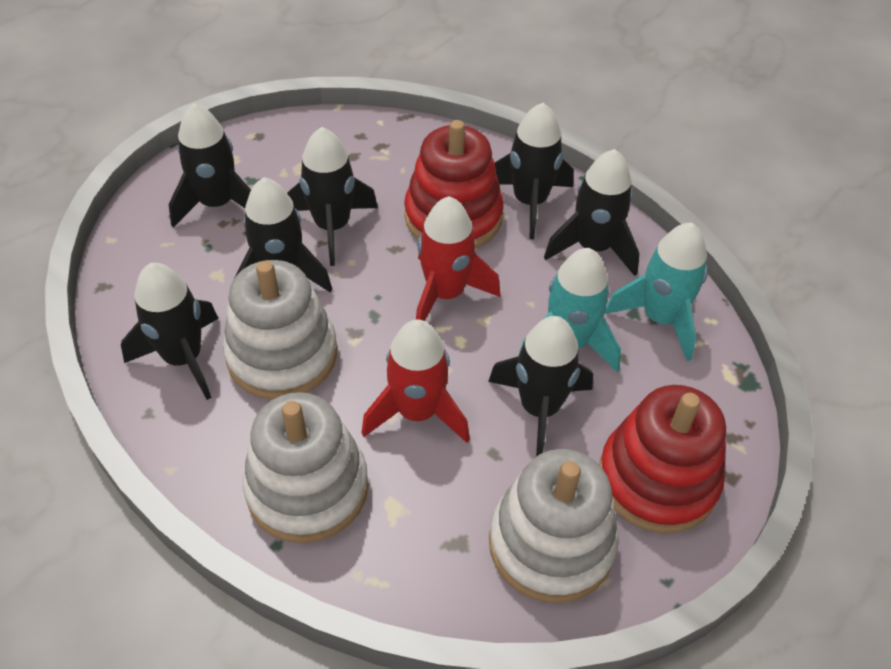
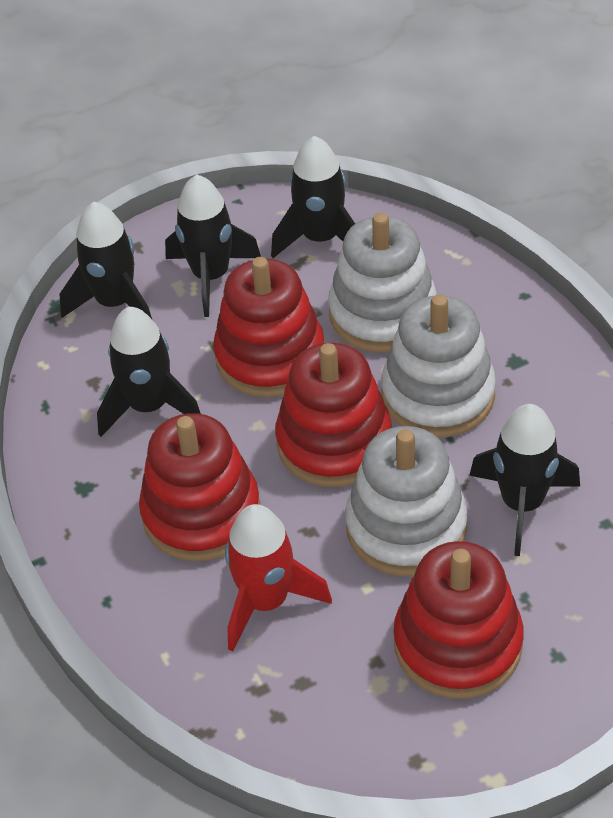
black rocket: [121,263,219,400] [169,103,251,228] [235,177,332,293] [287,127,378,266] [488,316,593,456] [495,103,574,239] [544,149,640,276] = 7 -> [60,202,152,319] [97,307,201,437] [165,174,261,317] [271,136,355,258] [469,404,580,556] = 5
red rocket: [362,319,470,443] [416,196,500,321] = 2 -> [225,504,332,652] = 1
red stacking toy: [404,120,504,249] [599,385,726,533] = 2 -> [139,413,260,561] [213,257,324,397] [275,343,392,487] [393,541,524,699] = 4
turquoise rocket: [518,248,621,372] [605,223,708,361] = 2 -> none = 0

